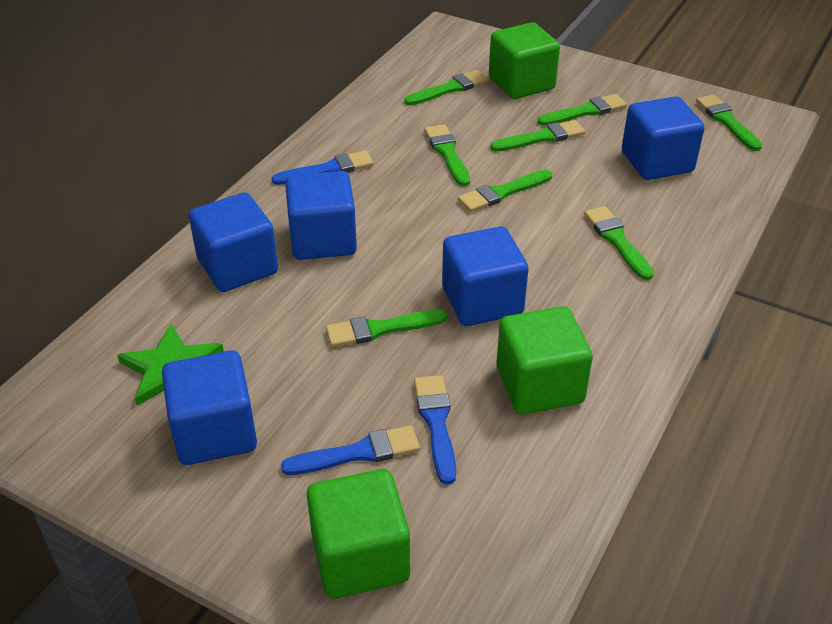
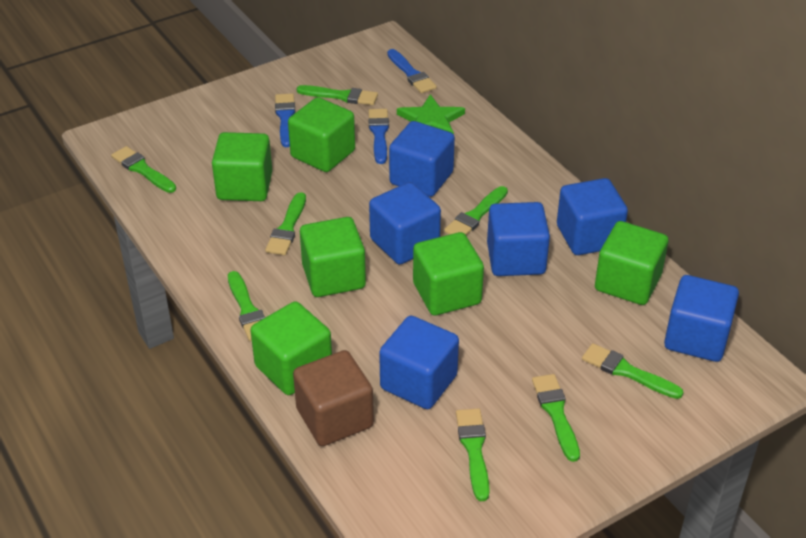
blue cube: [162,350,257,465] [189,192,278,292] [285,171,357,260] [442,227,528,326] [622,96,705,180] = 5 -> [369,182,441,264] [379,316,459,409] [389,121,455,197] [487,202,550,276] [557,178,628,255] [664,275,739,362] = 6
brown cube: none = 0 -> [293,350,374,446] = 1
green cube: [307,469,410,599] [489,22,560,99] [497,306,593,415] = 3 -> [212,132,272,201] [250,301,332,395] [288,97,355,172] [300,217,366,297] [413,232,484,316] [595,221,668,305] = 6

